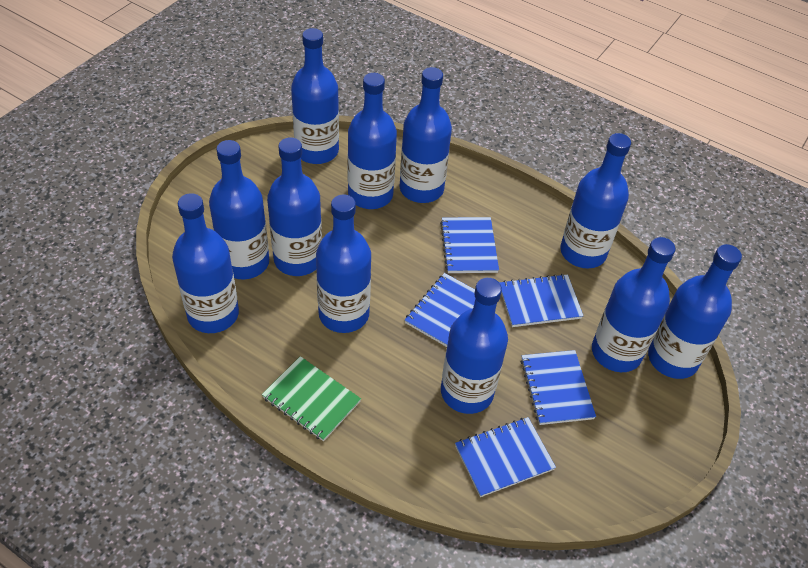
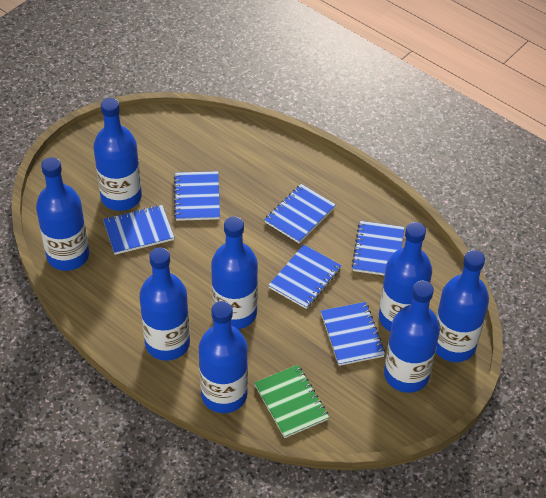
blue bottle: [172,193,239,333] [209,140,269,279] [267,137,322,276] [291,28,339,164] [316,194,371,333] [348,73,397,209] [399,67,452,203] [441,278,508,414] [560,133,631,269] [592,237,676,372] [648,244,742,379] = 11 -> [36,157,89,271] [93,98,142,211] [139,248,190,361] [198,301,248,413] [211,216,258,329] [379,222,432,332] [384,281,440,393] [436,250,489,362] = 8
blue notebook: [405,273,475,347] [440,217,499,273] [455,417,556,497] [499,274,583,327] [521,350,596,425] = 5 -> [103,205,174,255] [174,171,220,221] [264,184,336,243] [268,245,342,309] [321,302,385,366] [351,221,404,276] = 6

